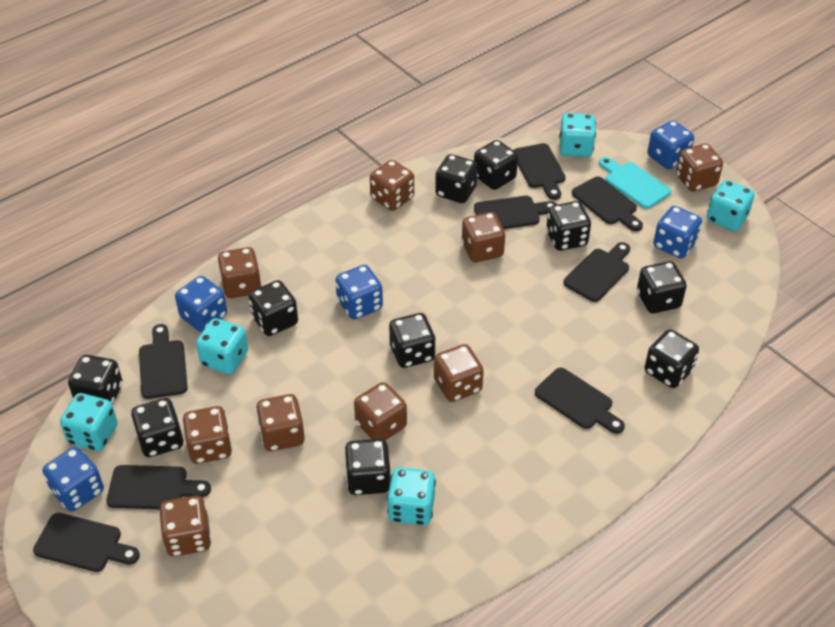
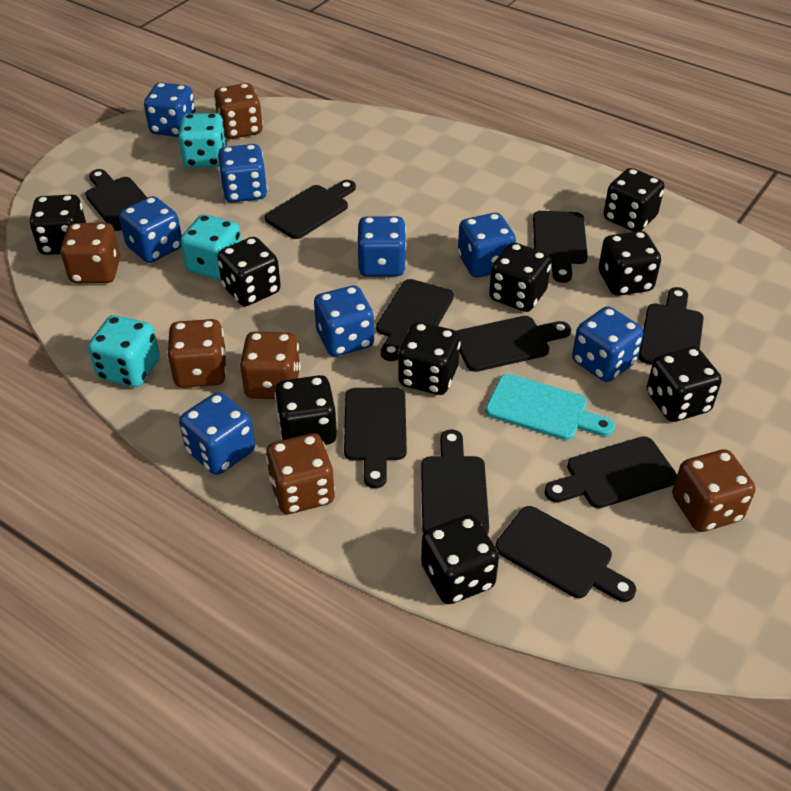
black cutting board: [33,513,140,572] [106,465,211,509] [139,324,188,399] [474,196,557,229] [513,143,565,200] [535,367,625,434] [563,242,630,302] [572,176,643,231] = 8 -> [85,169,147,231] [265,180,356,239] [344,387,407,488] [376,279,454,361] [421,429,489,534] [457,316,571,372] [495,506,636,602] [533,211,588,283] [544,436,677,508] [639,287,704,365] = 10
black dice: [68,355,123,405] [131,398,184,457] [249,280,298,336] [344,439,390,495] [389,313,436,368] [435,154,478,203] [474,140,518,190] [546,201,591,251] [637,261,687,313] [645,329,699,388] = 10 -> [29,194,86,255] [217,237,281,306] [275,375,337,445] [398,322,461,395] [421,515,499,604] [489,243,551,312] [599,231,661,296] [604,168,664,232] [647,347,722,422] = 9
blue dice: [43,447,104,512] [175,276,227,332] [335,265,383,319] [648,120,694,169] [653,206,702,258] = 5 -> [119,196,182,263] [144,83,196,137] [179,392,255,475] [218,144,267,202] [314,286,375,356] [357,216,407,277] [458,213,516,278] [572,306,643,382] = 8
brown dice: [159,495,211,557] [183,406,232,464] [218,247,262,298] [256,394,305,451] [354,382,407,440] [370,160,414,211] [434,344,484,402] [461,212,506,262] [676,144,723,192] = 9 -> [60,223,120,283] [167,319,227,388] [214,83,263,139] [239,331,301,399] [266,433,335,514] [672,449,755,532] = 6
turquoise dice: [60,393,118,451] [196,318,248,374] [387,467,436,526] [559,113,596,157] [707,180,755,231] = 5 -> [88,315,160,387] [178,113,227,168] [181,214,241,280] = 3

